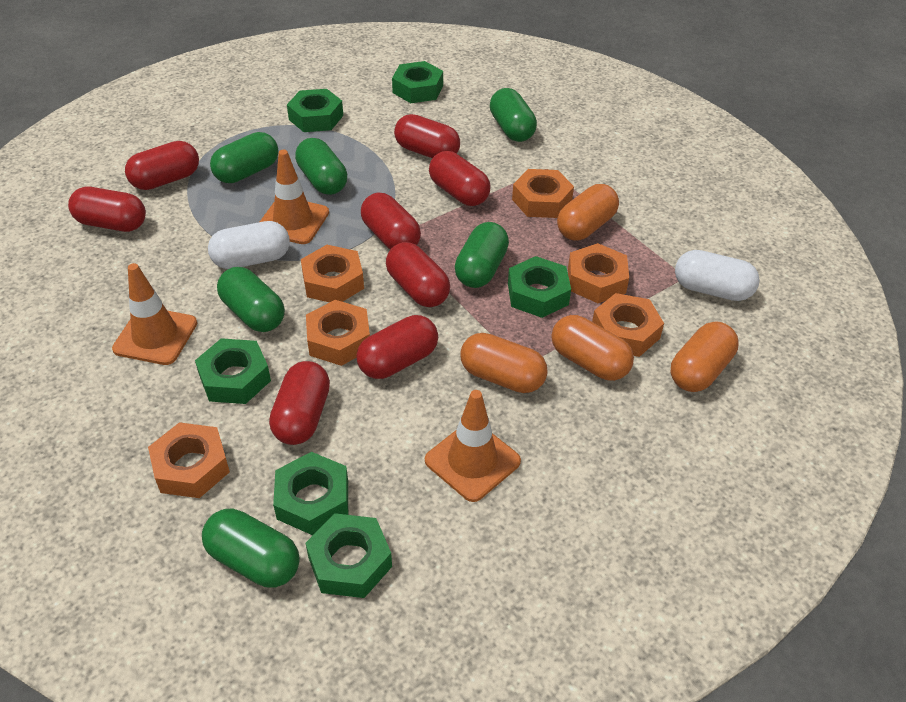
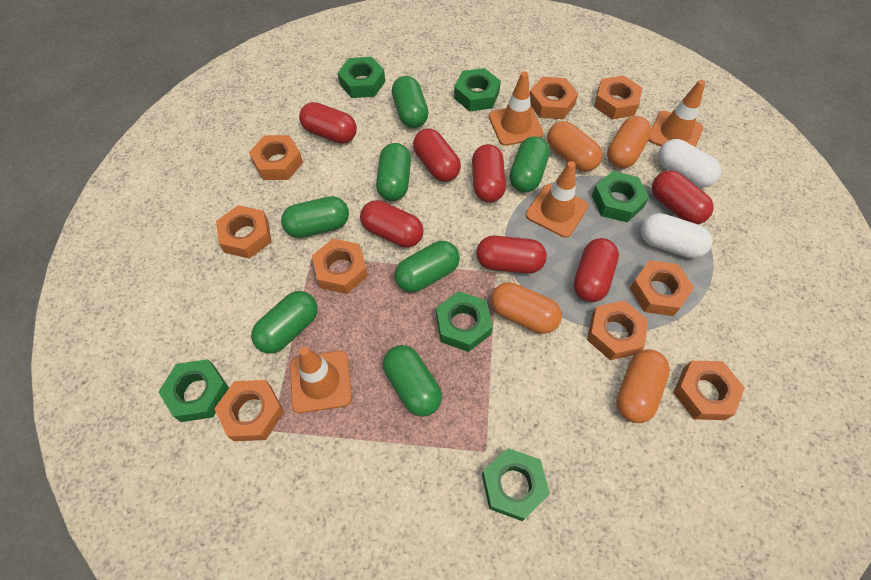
green capsule: [202,509,300,588] [210,132,279,183] [217,267,285,332] [295,138,347,195] [455,222,509,288] [490,88,537,142] = 6 -> [251,291,318,354] [281,196,349,238] [376,143,411,201] [383,345,442,417] [392,76,428,128] [395,241,460,293] [510,136,550,193] = 7
orange nut: [148,422,230,498] [301,245,364,302] [306,300,370,366] [512,169,574,218] [568,243,629,303] [592,293,664,357] = 6 -> [214,380,284,441] [216,205,272,259] [249,135,303,180] [312,238,368,294] [530,77,578,119] [587,300,648,360] [594,75,642,120] [630,260,694,316] [673,361,745,420] = 9
orange traffic cone: [112,263,197,365] [260,150,329,244] [425,390,521,502] = 3 -> [290,346,352,413] [489,71,544,146] [526,161,588,238] [648,80,705,147] = 4
red capsule: [68,187,146,232] [125,141,199,190] [269,361,330,445] [356,315,438,379] [361,193,421,249] [386,242,450,307] [394,114,460,158] [429,151,491,206] = 8 -> [299,102,357,144] [360,200,423,248] [413,128,461,182] [472,144,506,203] [476,236,547,274] [574,238,619,302] [652,170,714,224] = 7

